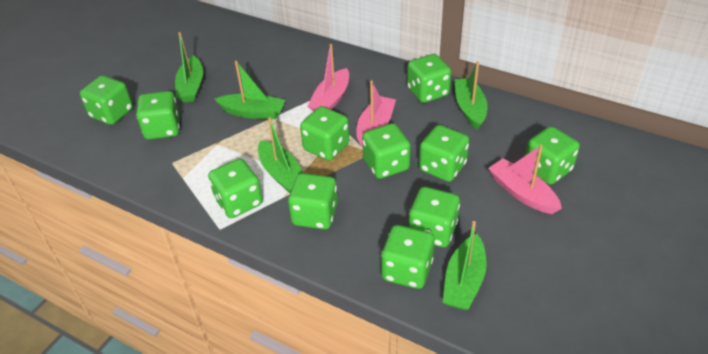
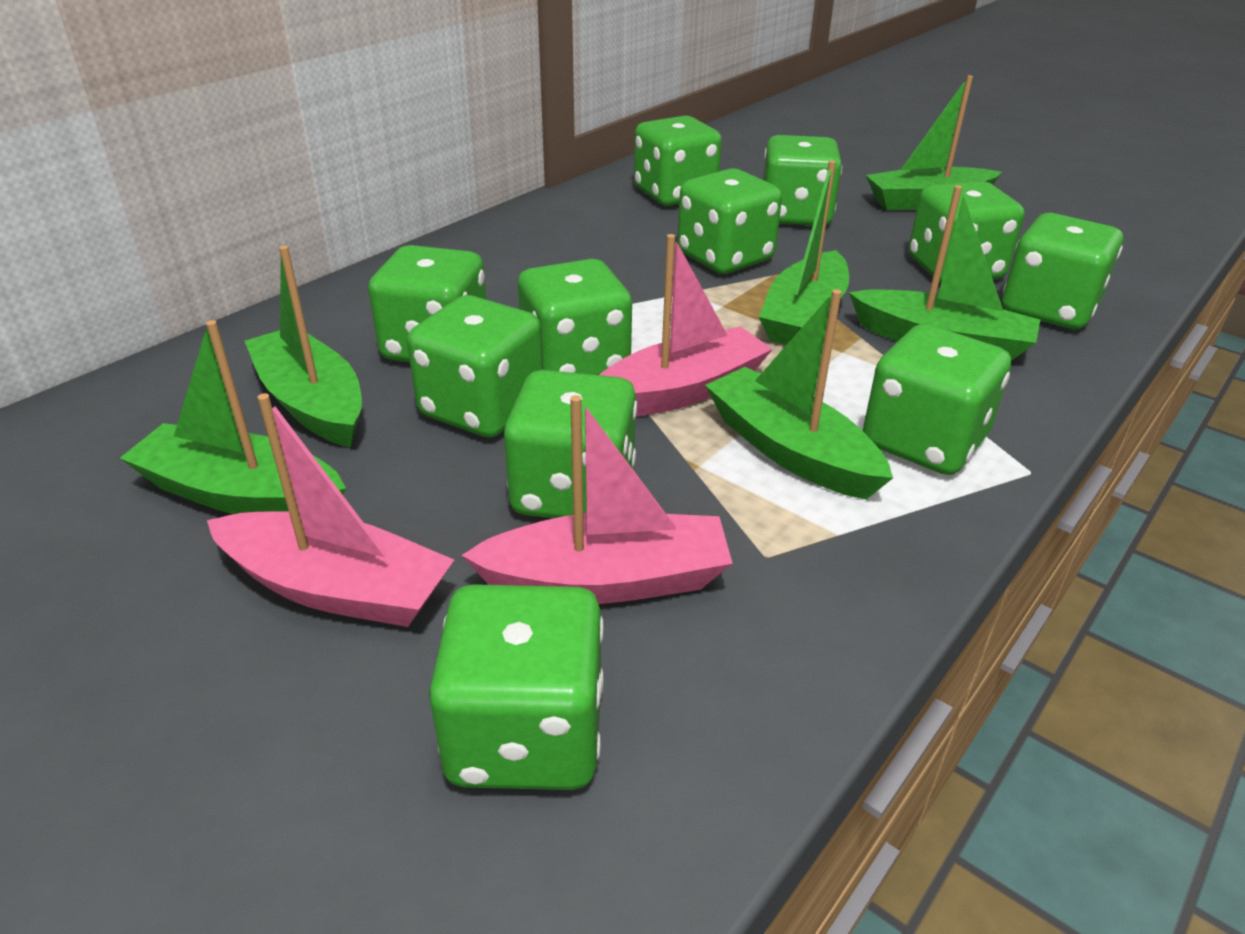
green boat: [175,32,203,102] [215,61,285,119] [258,117,303,193] [443,221,487,310] [454,61,487,130] = 5 -> [120,320,346,514] [245,246,362,447] [705,289,893,500] [759,160,849,345] [849,185,1040,361] [866,75,1002,210] = 6

